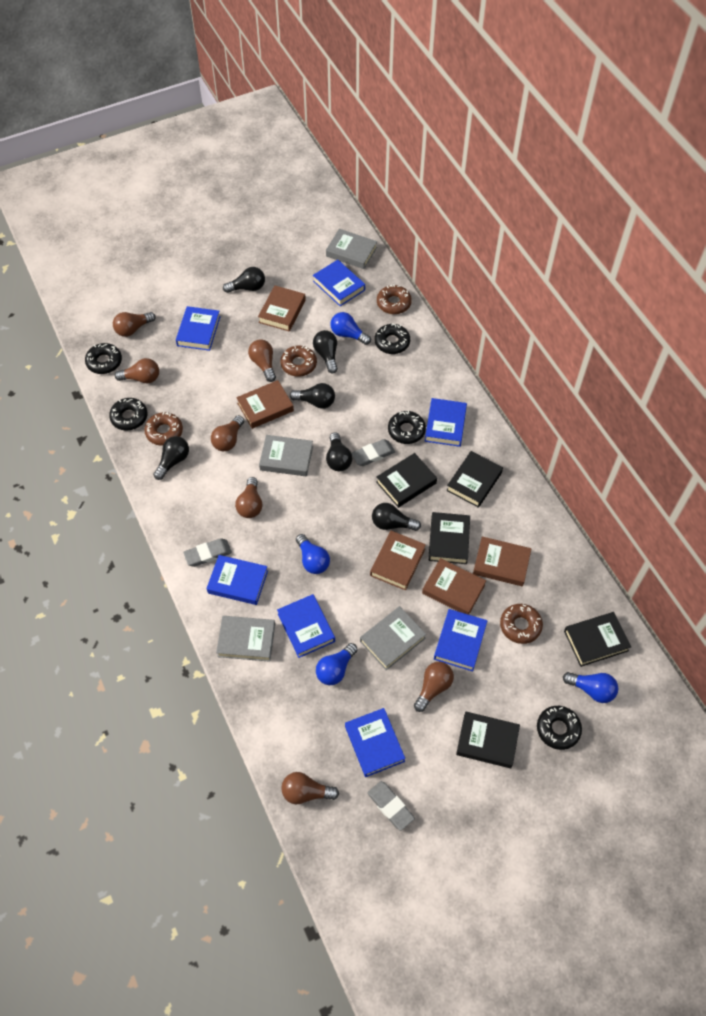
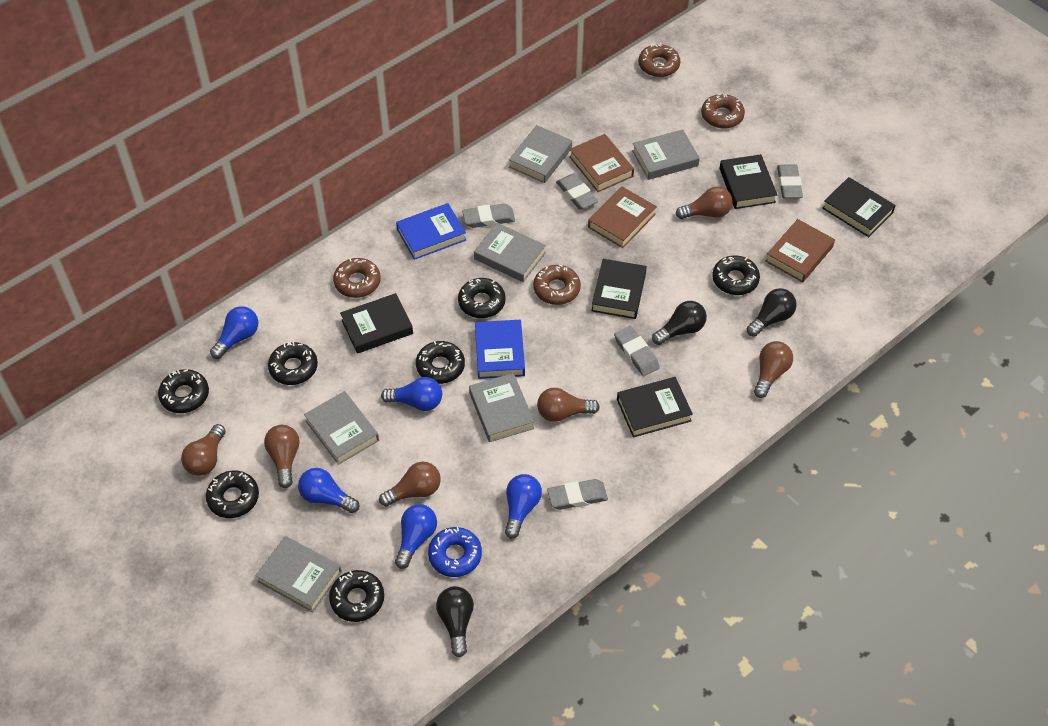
black donut: [85,343,122,374] [109,398,147,431] [375,323,410,354] [388,410,426,444] [537,706,582,750] = 5 -> [158,369,209,413] [206,470,259,518] [268,342,318,385] [329,570,384,622] [416,341,465,384] [458,278,506,318] [712,255,760,295] = 7
black light bulb: [153,436,189,480] [223,267,265,293] [290,383,335,409] [313,330,338,374] [326,432,352,471] [372,503,421,531] = 6 -> [436,586,474,657] [652,301,707,345] [746,288,797,337] = 3
blue book: [176,306,220,351] [206,555,268,605] [277,594,335,658] [313,260,365,306] [345,708,405,777] [425,398,467,447] [434,609,488,672] = 7 -> [396,203,466,260] [475,320,525,379] = 2
blue donut: none = 0 -> [428,527,482,577] = 1
blue light bulb: [296,534,330,574] [316,643,358,685] [330,312,371,345] [563,672,619,703] = 4 -> [210,306,258,359] [298,468,359,513] [381,377,442,411] [395,504,437,569] [505,474,542,539] = 5
brown book: [236,380,294,429] [258,285,306,332] [370,531,426,591] [422,558,486,615] [473,537,532,586] = 5 -> [569,134,634,192] [588,187,657,248] [765,219,835,283] = 3
brown light bulb: [113,312,156,337] [115,358,159,383] [211,415,244,451] [235,477,263,518] [248,339,276,382] [281,772,339,805] [414,662,454,712] = 7 -> [181,424,226,476] [264,425,300,488] [379,462,441,507] [537,388,600,422] [676,187,733,219] [754,341,793,398] = 6
grey book: [216,616,275,662] [259,435,313,476] [326,229,377,269] [360,606,426,670] = 4 -> [255,536,342,612] [304,391,379,465] [469,373,534,442] [474,223,546,282] [509,125,572,183] [632,129,700,180] = 6
grey eraser: [183,538,232,567] [352,439,395,466] [367,781,415,831] = 3 -> [462,203,515,228] [547,479,608,510] [556,174,598,210] [614,326,660,376] [777,164,803,199] = 5

